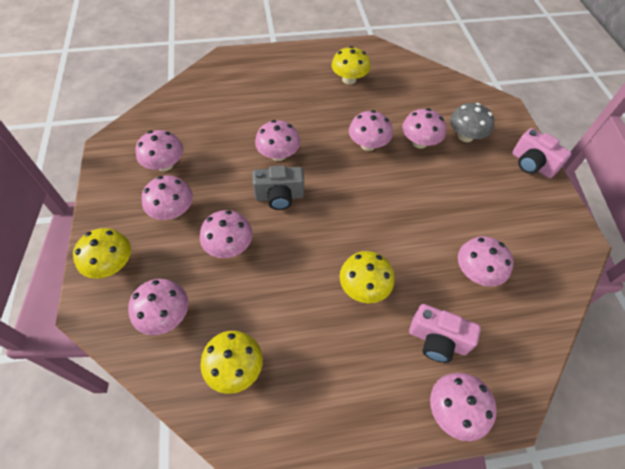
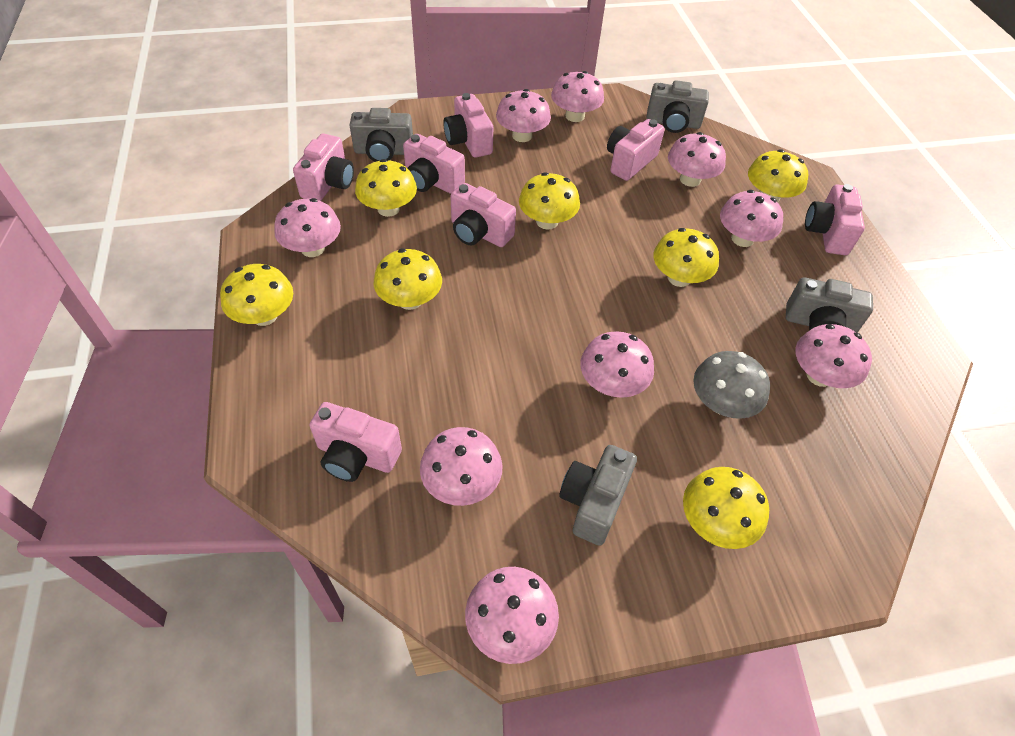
grey camera: [252,165,304,210] = 1 -> [350,108,413,162] [559,445,637,546] [646,80,709,133] [786,277,873,333] = 4
pink camera: [409,304,481,363] [512,128,572,178] = 2 -> [293,133,354,201] [309,402,402,482] [403,134,465,194] [443,93,493,158] [450,183,516,247] [607,119,665,181] [805,184,865,255] = 7
yellow mushroom: [73,228,131,279] [200,331,263,394] [331,46,370,84] [340,251,394,303] = 4 -> [220,264,293,326] [355,159,417,217] [374,248,442,310] [519,172,580,230] [653,228,719,287] [683,467,769,549] [748,149,808,202] = 7

